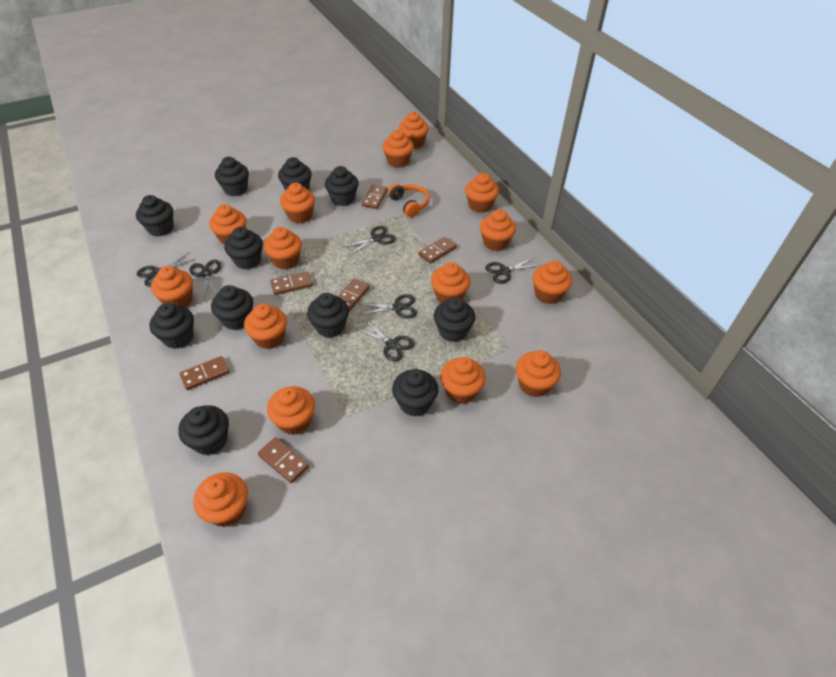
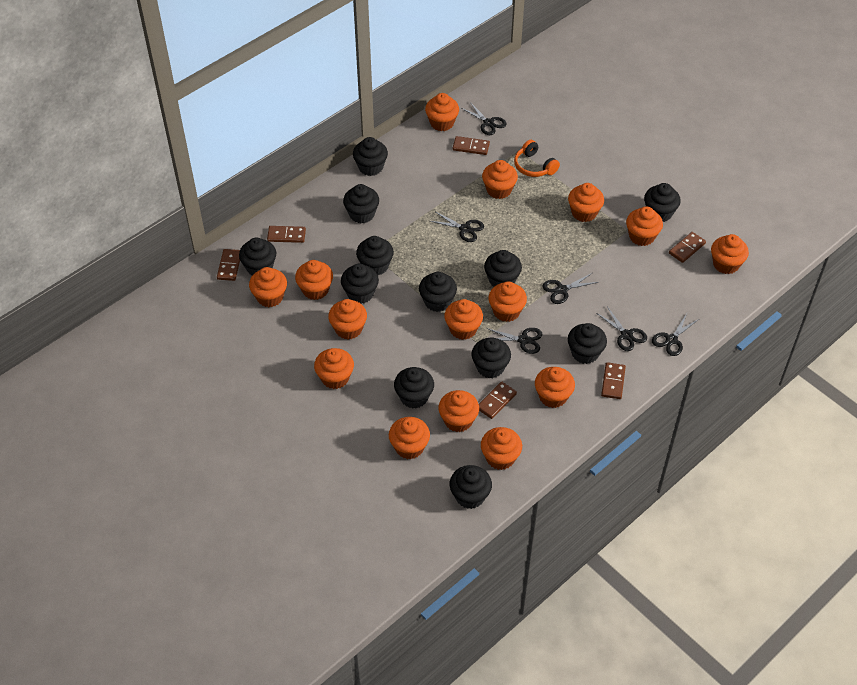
black cupcake: [136,195,174,237] [149,303,194,349] [178,405,229,455] [211,285,253,330] [215,157,249,196] [224,227,263,269] [278,157,312,191] [307,293,349,338] [325,166,359,206] [392,369,438,417] [434,297,475,342] = 11 -> [239,238,276,275] [341,264,379,304] [343,184,379,223] [353,137,388,176] [356,236,394,275] [394,367,434,409] [419,272,457,312] [449,465,492,509] [471,337,511,378] [484,250,522,287] [568,323,607,364] [644,183,680,222] = 12

